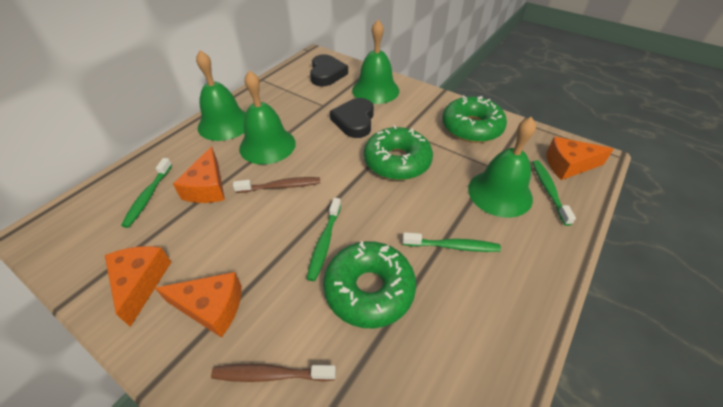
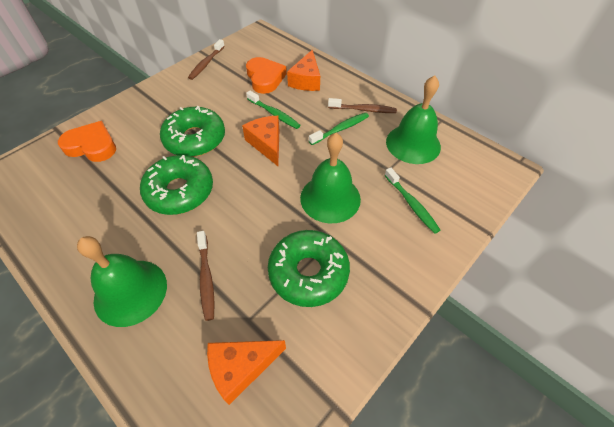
black heart: [310,54,348,86] [330,98,374,138] = 2 -> none = 0
brown toothbrush: [211,364,336,382] [233,177,320,193] = 2 -> [188,39,225,80] [197,231,215,321] [328,98,397,113] = 3
green bell: [196,50,246,141] [239,70,296,165] [352,20,399,104] [468,117,536,218] = 4 -> [77,236,167,327] [300,133,361,223] [386,75,441,164] = 3
green toothbrush: [121,158,172,228] [307,198,341,281] [402,232,501,252] [532,160,576,226] = 4 -> [246,91,300,129] [309,113,369,145] [385,167,440,234] = 3
orange cheese: [105,246,171,327] [155,272,242,338] [173,146,225,203] [546,137,614,180] = 4 -> [207,340,286,405] [242,116,279,166] [287,50,320,91] = 3
orange heart: none = 0 -> [58,121,116,162] [246,57,287,94] = 2

